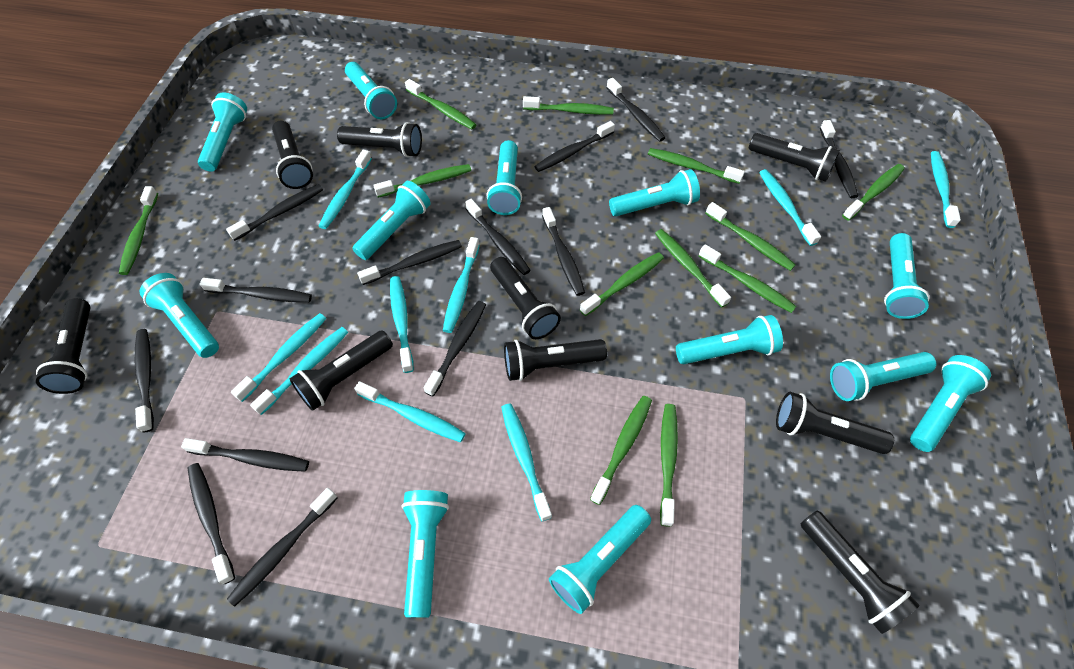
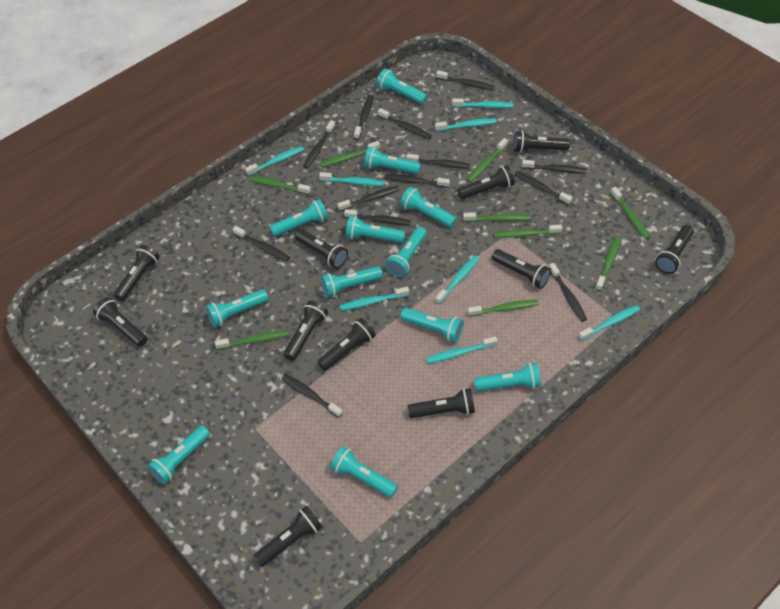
black flashlight: [36,298,91,394] [272,121,313,189] [289,330,393,411] [337,122,422,157] [490,257,561,339] [504,339,607,381] [749,133,840,182] [776,392,894,454] [801,510,920,634] = 9 -> [93,297,147,347] [113,245,160,301] [254,506,322,567] [284,301,328,361] [295,229,348,269] [317,318,376,371] [408,388,475,418] [457,165,515,200] [492,249,551,289] [514,130,570,153] [655,225,694,274] = 11
green toothbrush: [119,186,158,275] [373,164,471,198] [405,79,477,130] [523,96,614,115] [580,252,664,316] [590,396,652,505] [648,148,745,184] [655,229,731,307] [660,404,678,527] [699,244,796,313] [705,202,796,271] [842,164,905,221] = 12 -> [215,330,288,350] [250,176,311,195] [320,141,380,167] [463,212,530,222] [466,138,508,182] [468,300,538,317] [494,225,562,238] [595,237,621,291] [610,187,650,239] = 9
turquoise toothbrush: [231,313,326,402] [250,327,348,415] [319,150,372,229] [354,381,466,442] [390,276,414,373] [443,237,480,333] [501,403,552,521] [759,169,821,246] [931,151,961,228] = 9 -> [245,146,304,176] [319,172,384,186] [340,287,409,311] [426,336,498,364] [435,118,497,131] [435,255,480,304] [452,98,513,108] [578,305,640,341] = 8

